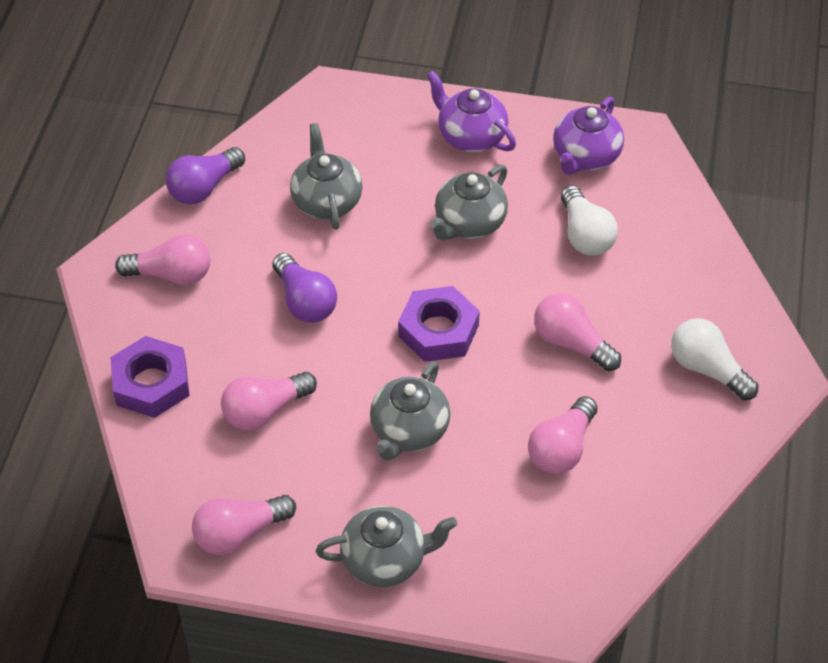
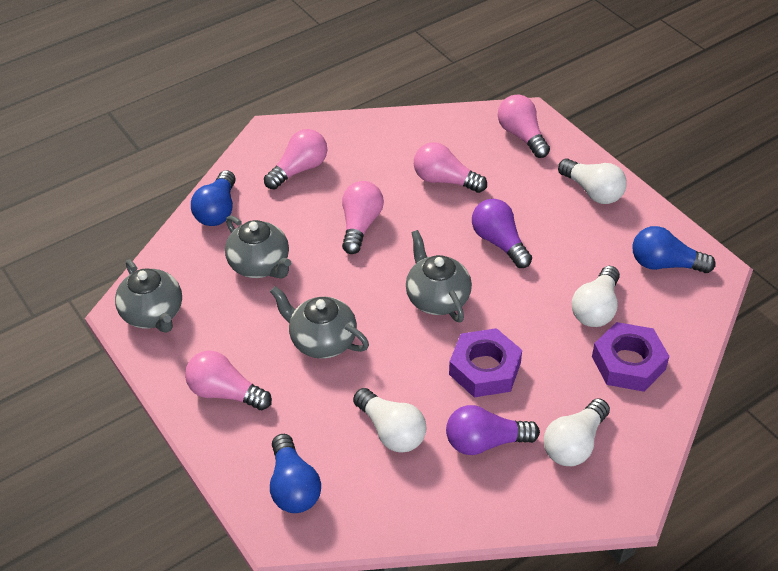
blue light bulb: none = 0 -> [191,170,236,226] [270,434,321,513] [632,226,715,273] = 3
purple teapot: [427,71,516,152] [553,97,624,175] = 2 -> none = 0
white light bulb: [561,185,618,256] [671,318,758,400] = 2 -> [353,388,427,453] [544,398,610,466] [558,158,627,204] [572,266,620,327] = 4

